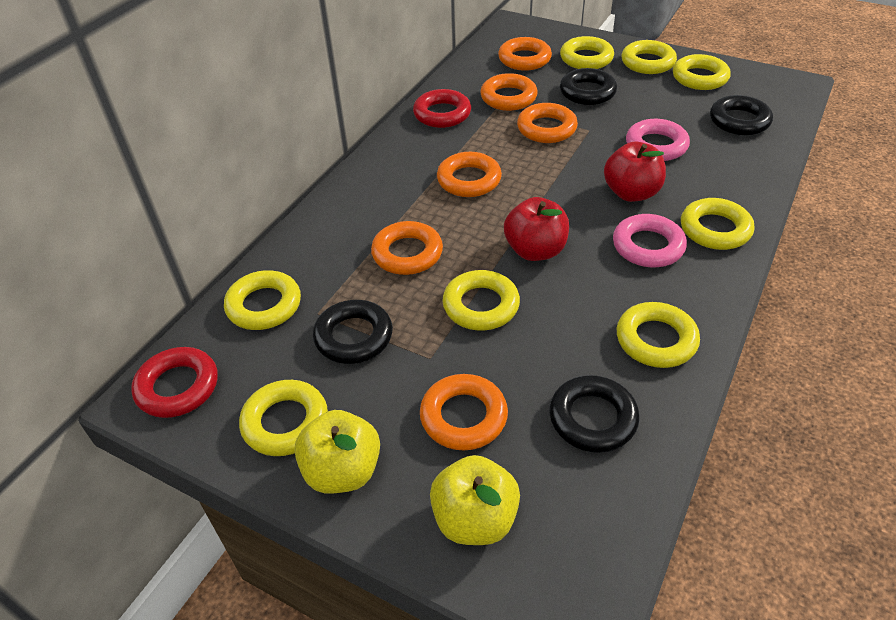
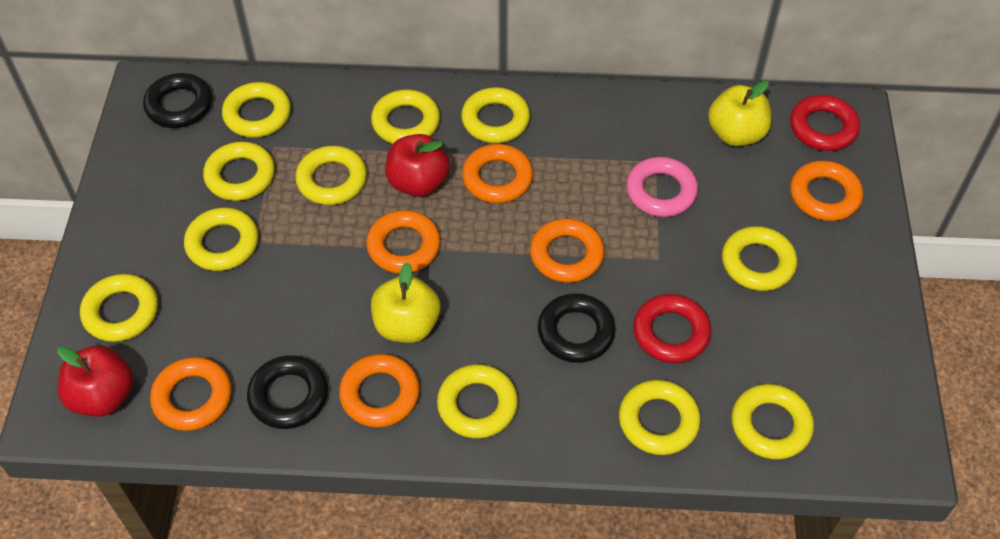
black ring: [313,300,393,364] [549,375,640,453] [560,68,617,105] [710,95,773,135] = 4 -> [143,73,212,128] [247,355,328,429] [538,293,616,363] = 3
pink ring: [613,214,687,267] [626,119,690,161] = 2 -> [626,157,698,217] = 1
yellow ring: [224,270,301,330] [239,380,328,456] [442,270,520,330] [560,36,614,69] [617,302,700,368] [622,40,677,74] [673,54,731,90] [681,198,754,250] = 8 -> [80,274,158,342] [184,207,259,271] [203,142,275,201] [222,82,291,138] [295,146,367,205] [371,89,440,144] [437,364,518,439] [461,87,530,143] [619,380,701,455] [722,226,797,291] [731,384,814,460] = 11

